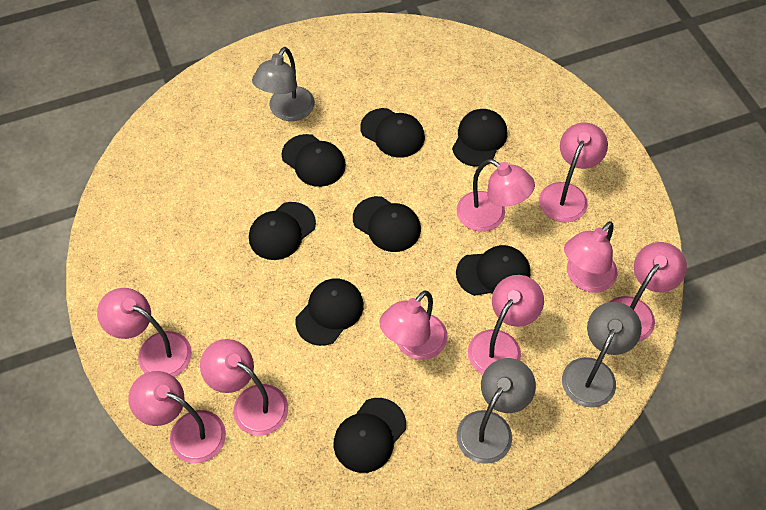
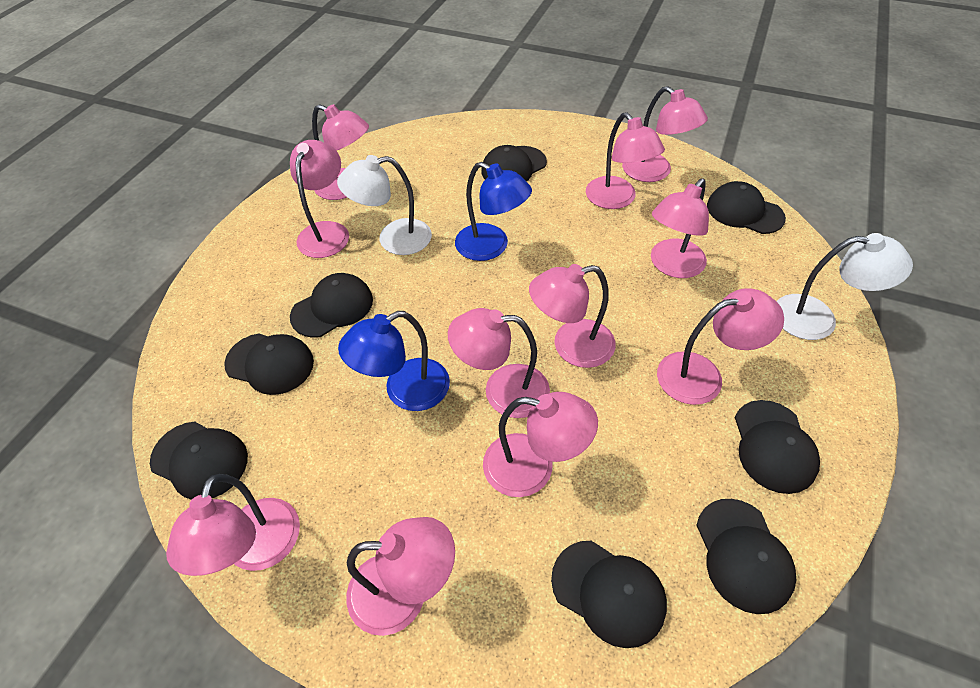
blue lamp: none = 0 -> [338,311,450,411] [455,162,532,261] = 2
grey lamp: [252,47,315,121] [456,358,536,464] [562,302,642,408] = 3 -> none = 0
pink lamp: [97,288,192,377] [128,371,226,463] [200,339,288,436] [379,290,448,360] [457,159,535,232] [468,275,544,374] [539,123,608,222] [564,221,618,293] [610,242,687,342] = 9 -> [166,474,300,576] [290,140,349,258] [312,104,369,200] [346,517,455,636] [448,308,550,418] [483,392,598,497] [529,264,616,368] [586,112,665,209] [622,86,708,182] [651,178,709,278] [657,288,784,405] = 11
white lamp: none = 0 -> [337,155,432,255] [777,233,913,340] = 2

